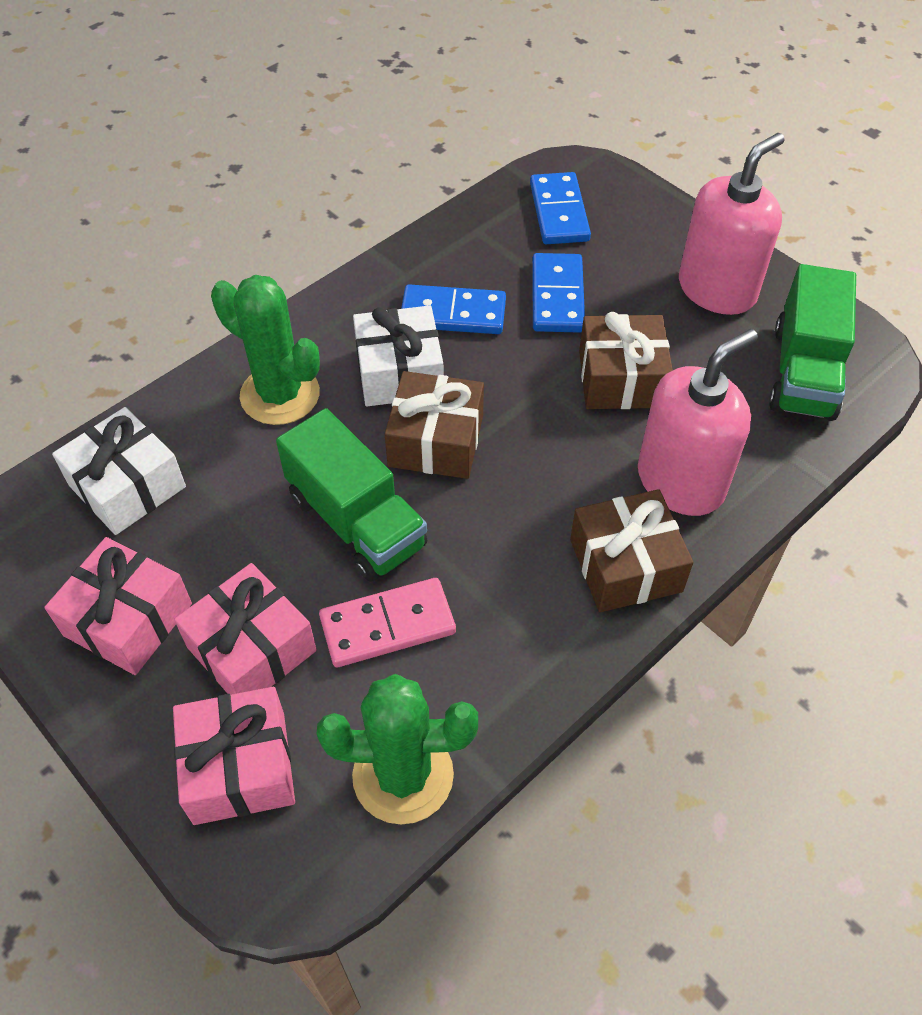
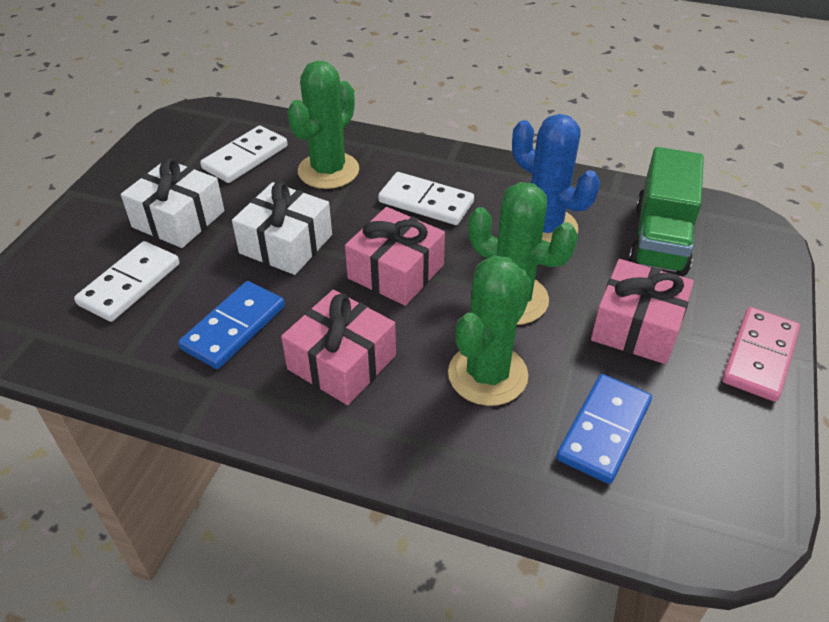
blue cactus: none = 0 -> [512,114,600,243] = 1
blue domino: [401,284,506,334] [530,172,591,244] [532,253,585,333] = 3 -> [178,281,285,369] [556,374,652,484] = 2
brown gift: [385,371,484,479] [570,489,693,612] [579,312,673,409] = 3 -> none = 0
green cactus: [211,275,320,425] [316,674,478,824] = 2 -> [287,60,359,189] [448,255,532,406] [468,182,578,325] = 3
green truck: [276,408,427,582] [769,264,856,421] = 2 -> [628,147,704,276] = 1
pink soap dispenser: [638,329,758,516] [679,133,784,315] = 2 -> none = 0
white domino: none = 0 -> [74,241,180,322] [200,125,288,183] [378,172,474,225] = 3

